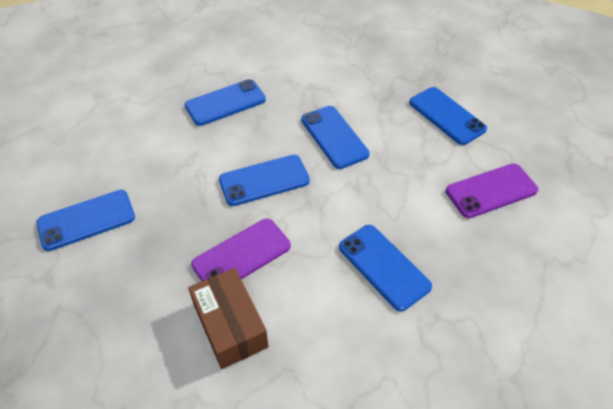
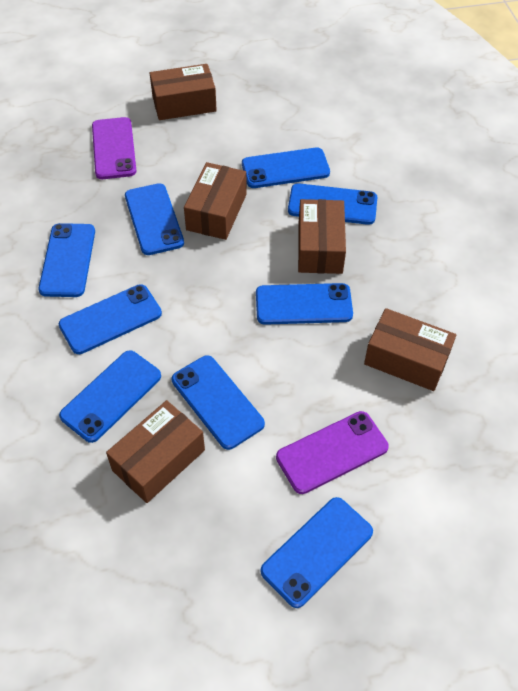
blue phone: [36,190,135,251] [185,79,266,126] [219,155,310,206] [301,106,370,169] [339,225,432,311] [409,87,487,145] = 6 -> [38,223,95,297] [59,284,162,354] [59,350,161,443] [125,183,184,255] [172,355,265,450] [242,147,330,188] [256,283,353,325] [261,497,373,608] [288,183,378,225] = 9
brown box: [188,268,269,369] = 1 -> [106,400,205,503] [150,64,217,120] [184,162,247,240] [298,199,346,274] [364,308,456,391] = 5

